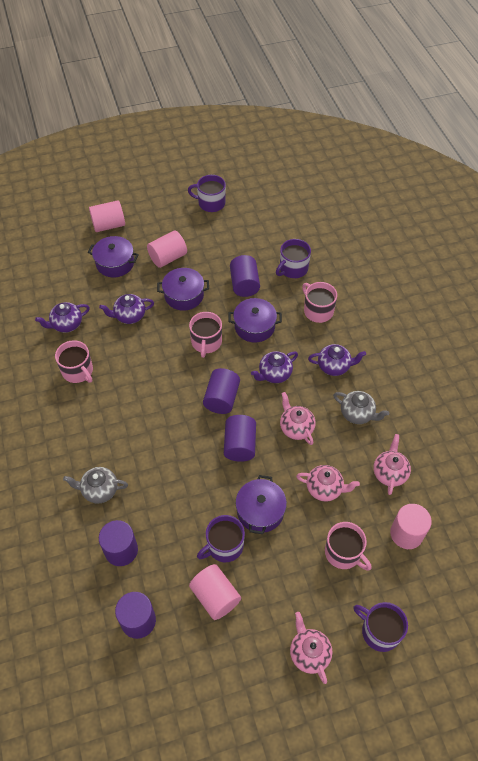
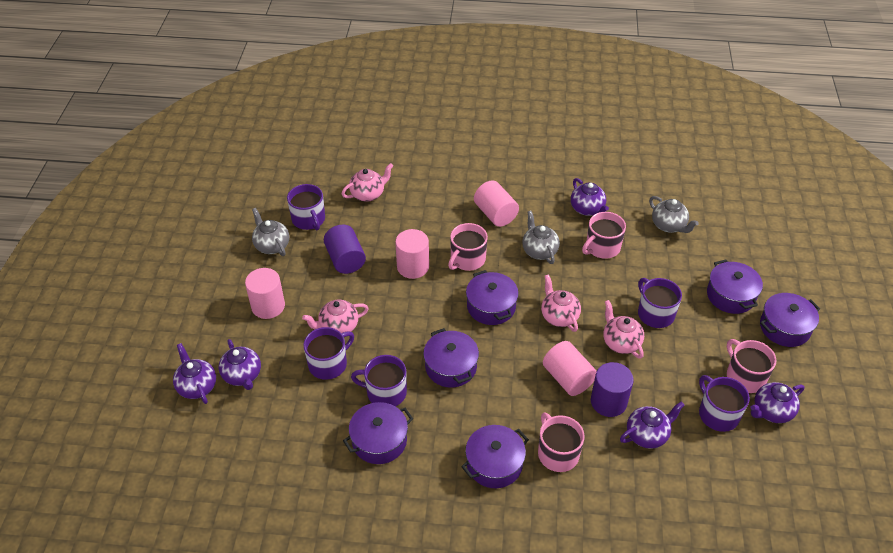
grey teapot: [63,467,128,504] [333,391,389,424] = 2 -> [252,208,289,256] [522,211,560,264] [649,196,699,233] = 3
purple cylinder: [99,520,138,566] [115,592,156,639] [203,368,240,414] [224,415,256,462] [230,255,260,297] = 5 -> [324,224,366,274] [591,362,634,417] = 2
purple mug: [188,175,226,212] [197,515,245,562] [276,239,311,278] [353,602,408,652] = 4 -> [287,184,325,230] [303,327,354,380] [351,355,407,406] [638,278,682,328] [699,375,750,432] = 5
purple pot: [88,236,139,277] [157,268,209,311] [228,298,282,343] [236,475,287,534] = 4 -> [343,402,413,464] [423,328,479,388] [461,425,529,488] [466,270,519,325] [707,259,763,314] [760,293,820,347] = 6
purple teapot: [35,302,90,333] [99,294,154,324] [251,351,298,383] [308,344,366,376] = 4 -> [173,343,216,404] [219,339,261,390] [571,178,609,216] [620,402,684,449] [750,382,805,423] = 5

